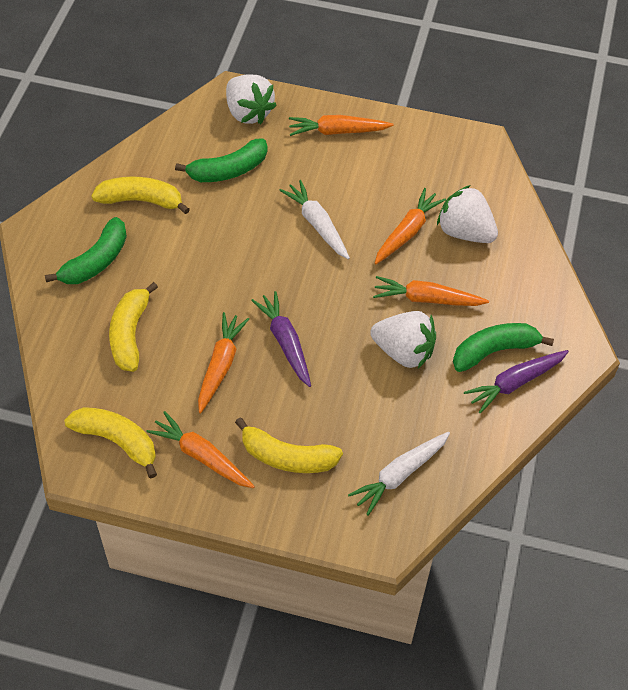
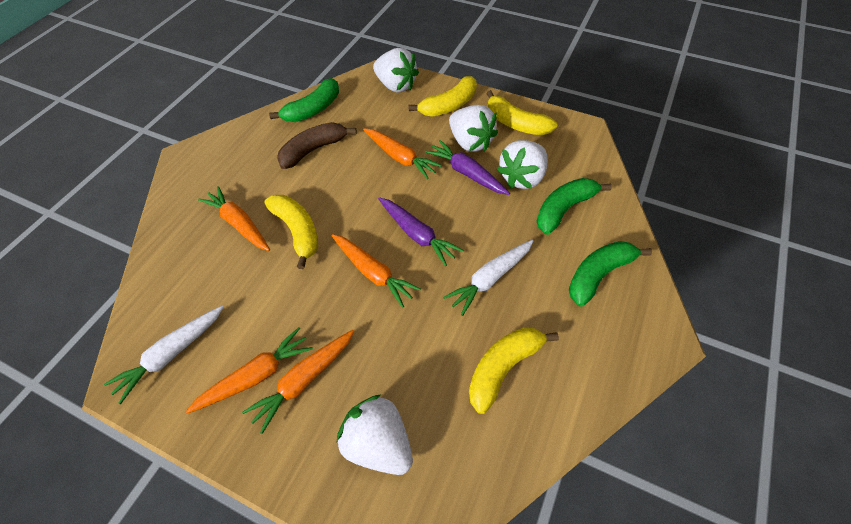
brown banana: none = 0 -> [277,122,357,169] = 1
white strawberry: [226,74,277,124] [370,311,436,368] [437,185,498,243] = 3 -> [337,394,413,475] [373,48,419,92] [449,105,498,152] [497,140,548,189] = 4

